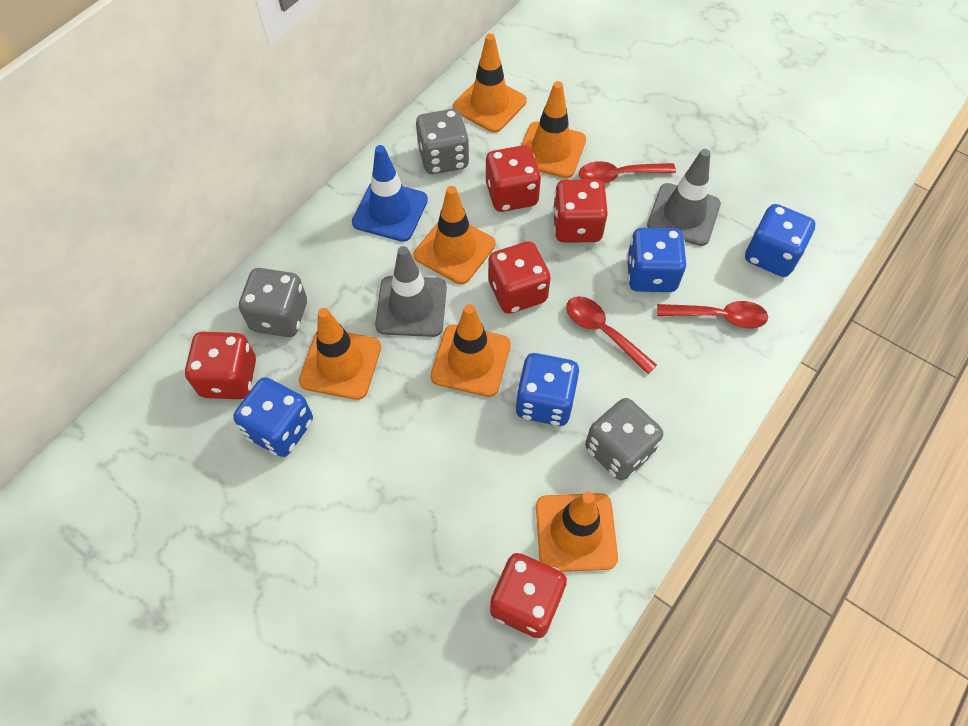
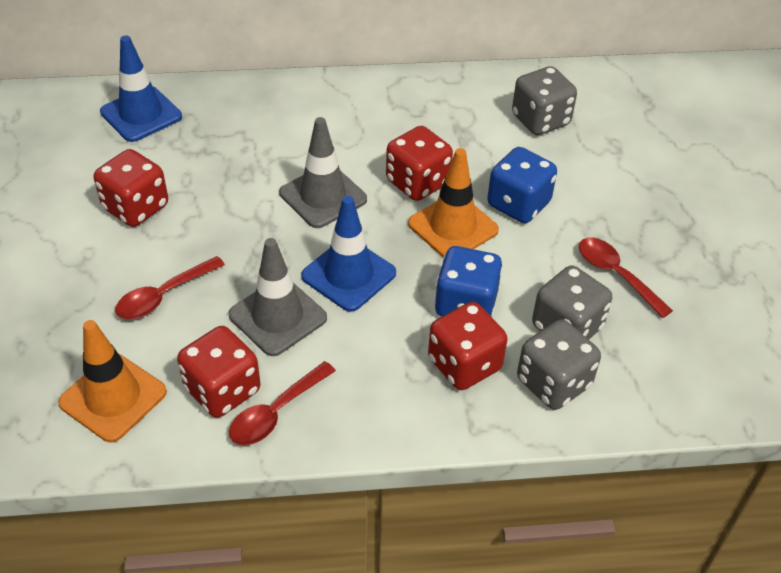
blue dice: [233,377,313,457] [516,353,580,426] [627,228,686,292] [745,204,816,277] = 4 -> [434,246,503,317] [487,147,557,223] = 2
blue traffic cone: [352,145,428,242] = 1 -> [100,35,182,142] [301,196,396,312] = 2
orange traffic cone: [299,308,381,400] [414,186,496,284] [430,304,511,397] [453,34,527,133] [521,81,586,178] [536,492,618,572] = 6 -> [58,320,167,443] [408,148,499,258] = 2
red dice: [185,332,256,399] [486,145,541,212] [488,241,551,314] [490,553,567,638] [553,179,608,243] = 5 -> [94,149,168,227] [177,326,260,418] [386,126,453,201] [428,302,508,390] = 4

